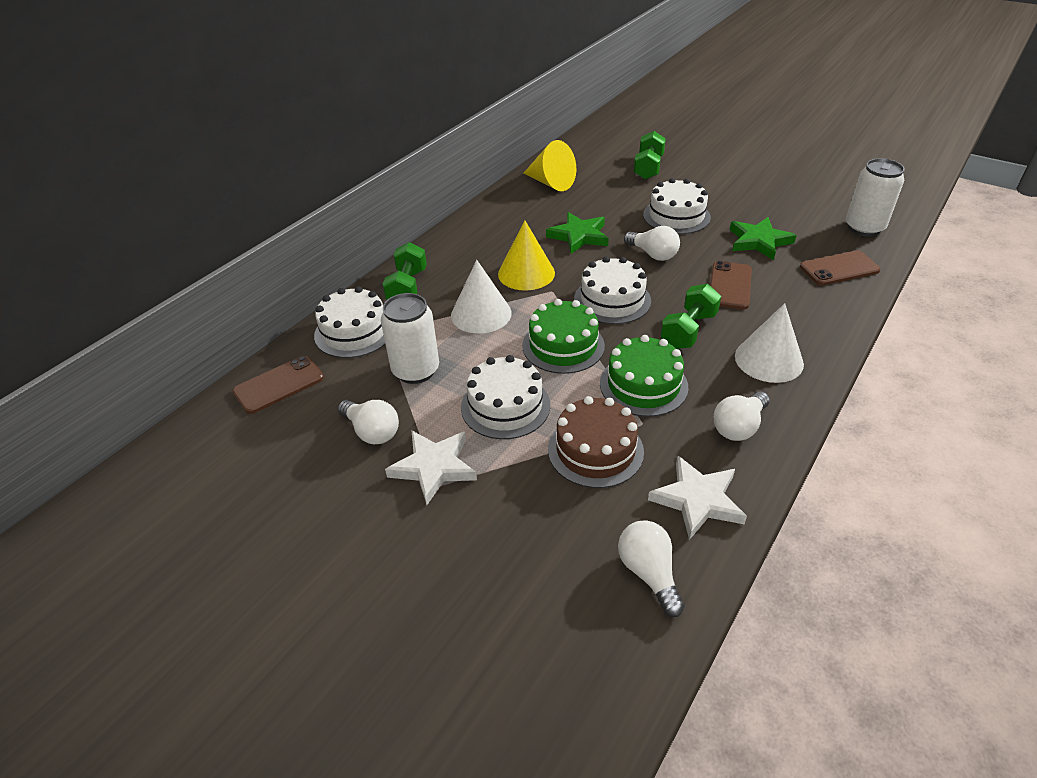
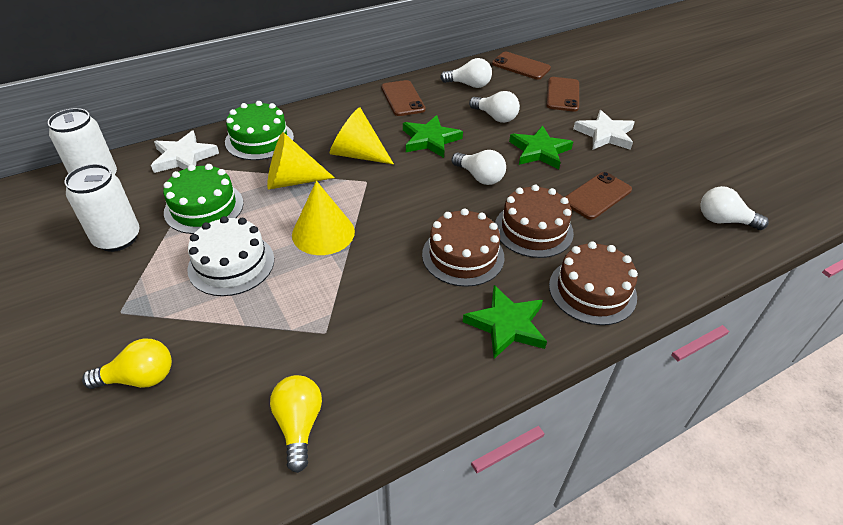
brown cake: [548,396,644,488] = 1 -> [422,208,504,287] [495,185,574,258] [549,241,638,325] = 3
brown phone: [233,356,324,414] [710,261,752,309] [800,250,881,285] = 3 -> [381,80,426,116] [492,52,551,80] [546,77,579,112] [565,172,632,220] = 4
green dumbbell: [383,242,427,300] [634,131,666,180] [661,284,721,349] = 3 -> none = 0
green star: [546,212,609,254] [730,217,797,260] = 2 -> [403,115,463,158] [463,285,547,359] [509,125,573,170] = 3
white cake: [314,286,385,358] [461,355,550,439] [574,256,651,324] [643,178,711,234] = 4 -> [187,216,274,296] = 1
white cone: [451,260,512,334] [735,303,804,383] = 2 -> none = 0
yellow cone: [498,221,555,291] [524,140,576,191] = 2 -> [267,132,335,189] [292,181,355,255] [330,107,394,164] = 3
yellow light bulb: none = 0 -> [82,338,172,389] [270,375,322,473] = 2

